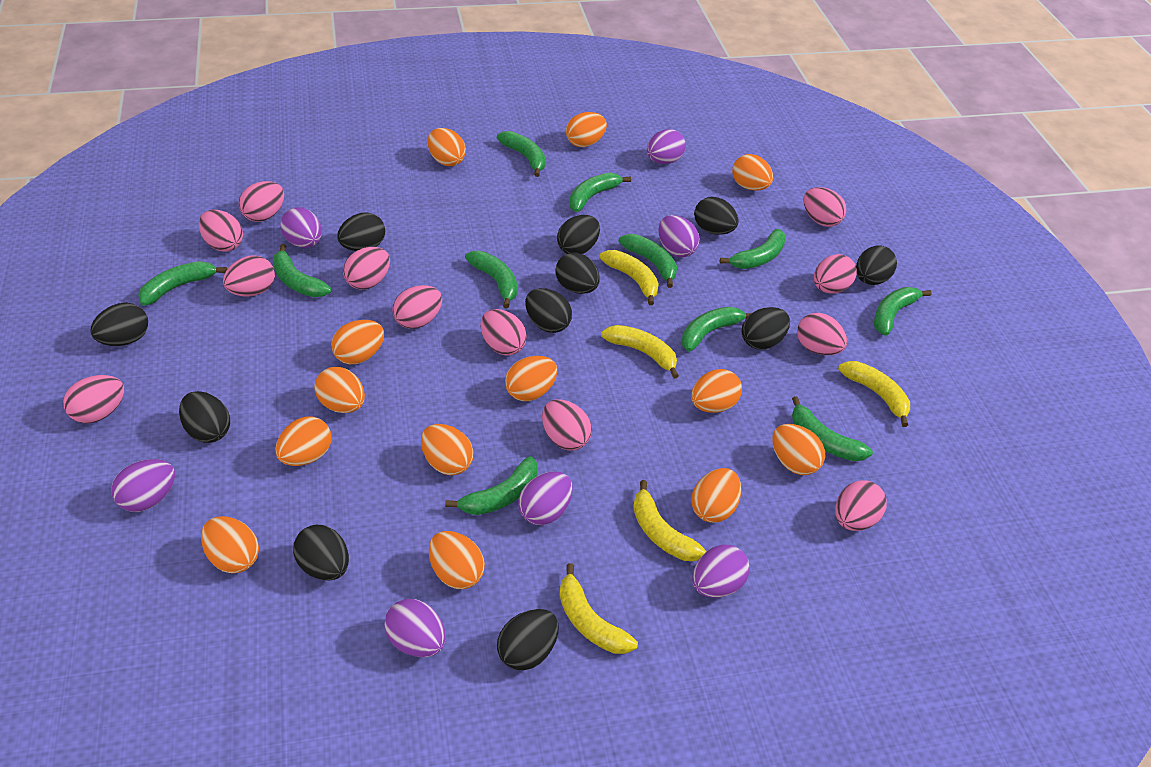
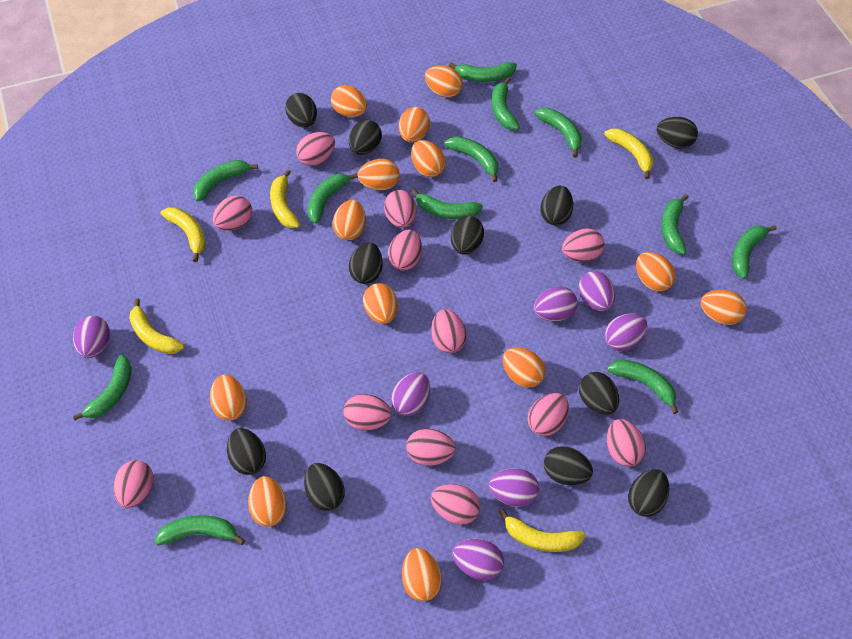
green banana: [138,261,227,306] [273,244,332,297] [445,456,537,515] [465,251,518,309] [497,131,546,177] [569,172,631,212] [619,234,677,288] [682,307,751,352] [720,229,786,269] [792,396,873,461] [874,287,932,336] = 11 -> [73,355,132,420] [155,515,245,546] [193,160,258,202] [307,173,358,224] [411,189,483,219] [445,136,498,182] [449,62,517,82] [492,77,520,130] [535,108,582,158] [607,360,678,414] [662,194,689,255] [732,225,776,279] = 12

